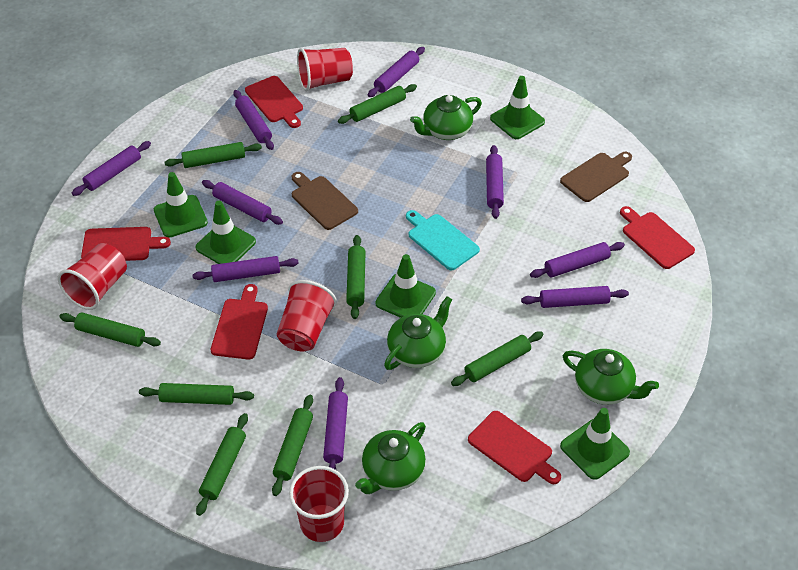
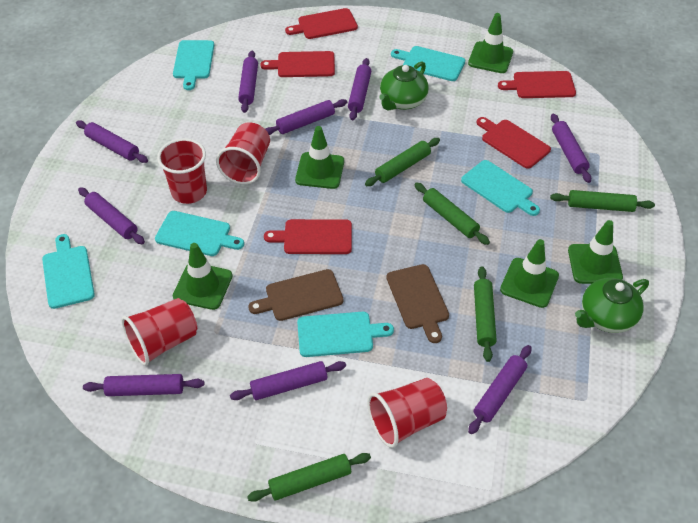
green rolling pin: [59,312,161,347] [139,383,254,405] [165,142,262,168] [196,413,248,516] [272,395,313,496] [338,84,417,124] [346,235,366,319] [451,331,544,386] = 8 -> [247,453,371,502] [365,138,440,186] [414,182,490,245] [474,266,497,362] [550,190,655,212] = 5
green teapot: [355,422,426,494] [384,296,452,370] [410,95,482,140] [563,349,659,405] = 4 -> [379,61,429,110] [575,278,649,333] = 2
turquoise cutting board: [406,210,480,270] = 1 -> [42,234,95,309] [155,211,244,256] [173,40,214,90] [297,312,394,357] [391,46,465,81] [461,160,540,216] = 6

